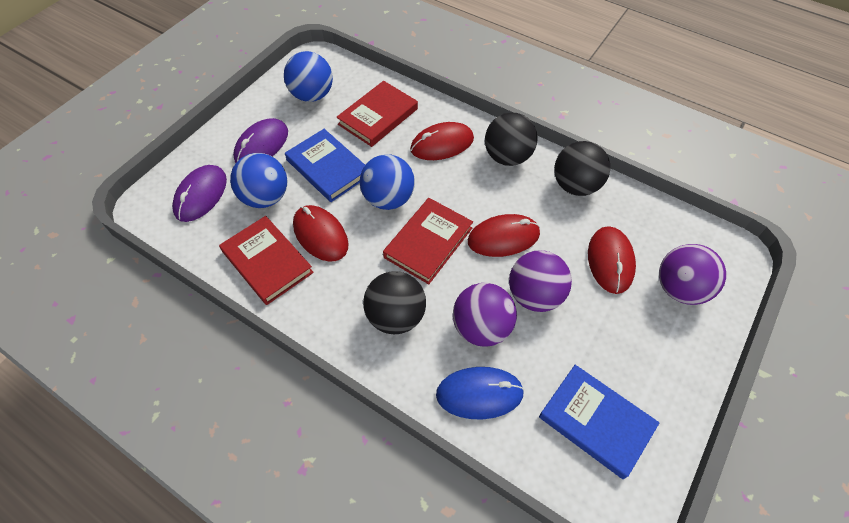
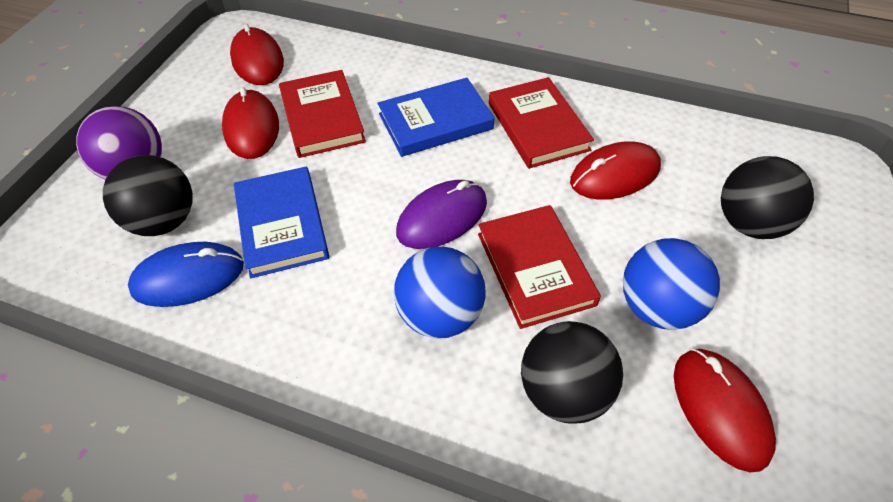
blue ball: [230,153,287,208] [284,51,333,102] [360,154,415,210] = 3 -> [394,246,486,338] [623,238,720,330] = 2
purple ball: [453,283,517,347] [509,250,572,312] [659,244,726,305] = 3 -> [76,106,162,179] = 1
purple mouse: [172,165,227,222] [233,118,288,163] = 2 -> [396,180,487,249] = 1

